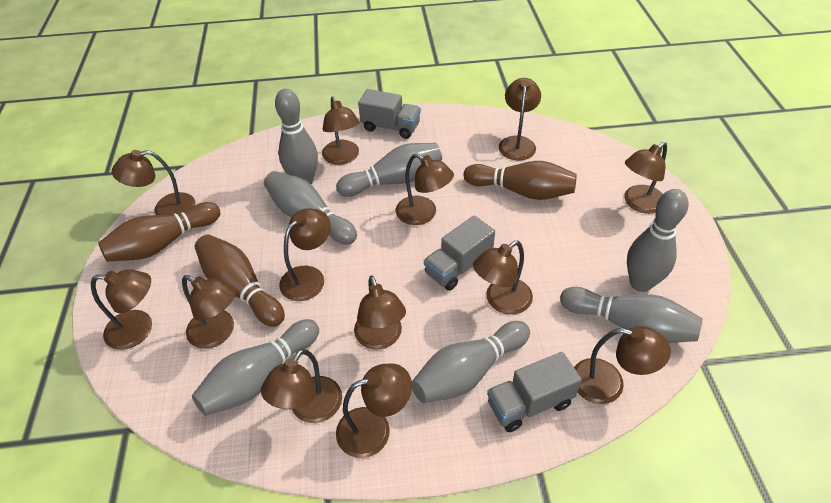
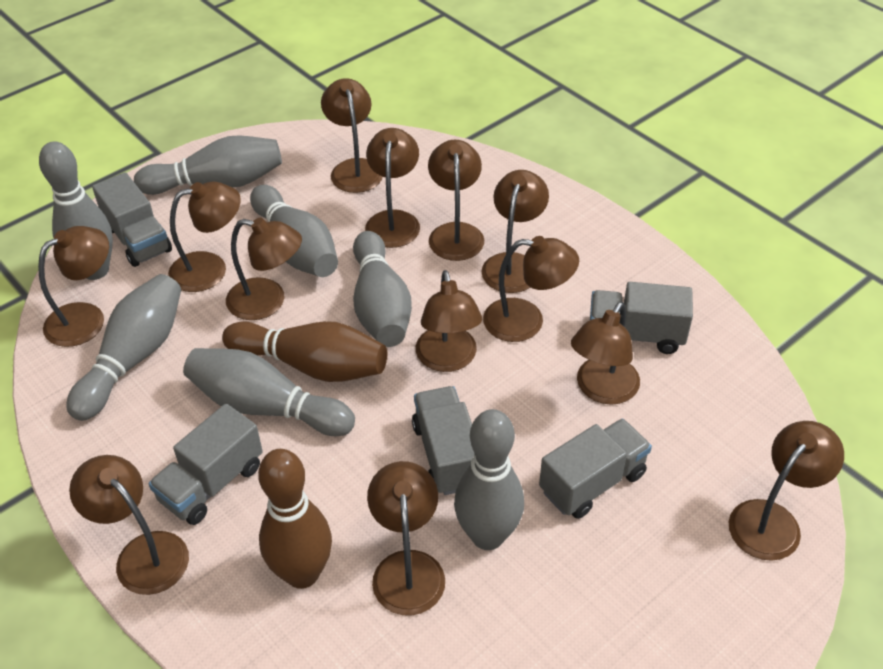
brown bowling pin: [98,202,220,262] [195,235,285,327] [464,161,577,200] = 3 -> [222,321,387,382] [258,449,332,589] = 2
grey truck: [358,89,421,139] [424,215,495,291] [487,352,582,432] = 3 -> [92,172,172,267] [149,404,263,525] [412,386,474,495] [539,418,652,519] [590,282,693,354] = 5

